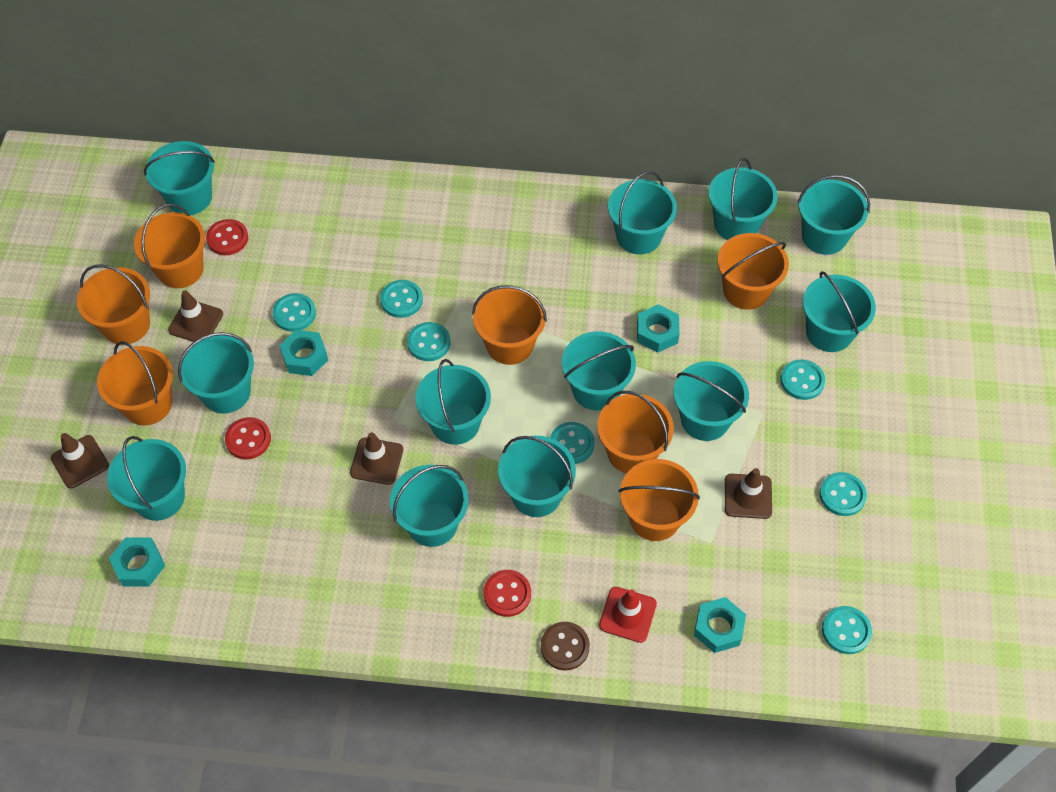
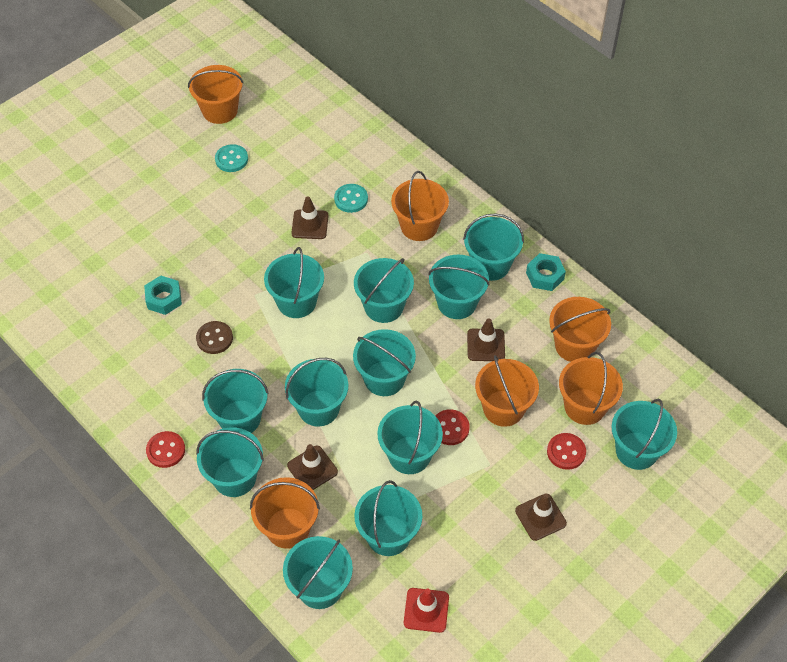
orange bucket: [77,264,150,345] [97,341,173,425] [134,204,205,288] [472,285,547,365] [597,391,674,473] [619,459,700,541] [717,233,789,310] = 7 -> [188,65,244,124] [250,477,320,549] [391,171,449,241] [475,355,539,427] [549,297,611,362] [559,352,623,425] = 6
turquoise button: [272,293,316,332] [380,280,423,318] [407,322,451,361] [550,422,595,464] [780,359,825,400] [819,472,867,516] [822,606,872,654] = 7 -> [215,144,248,172] [334,184,368,213] = 2
turquoise nut: [109,537,165,587] [280,330,328,376] [637,304,680,353] [694,597,746,653] = 4 -> [144,276,182,315] [526,253,566,291] = 2

